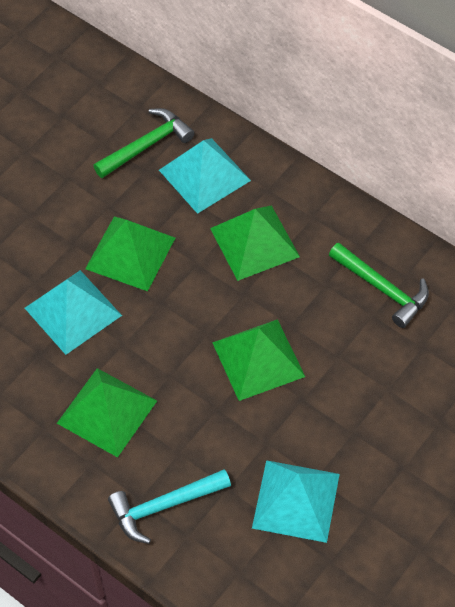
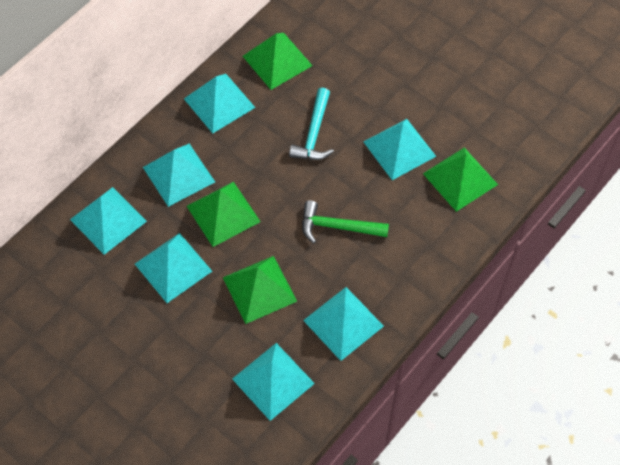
green hammer: [93,108,195,178] [329,243,429,328] = 2 -> [302,201,389,243] = 1
turquoise pyramid: [25,270,122,355] [159,138,251,214] [252,460,340,543] = 3 -> [70,187,147,255] [135,233,212,303] [143,144,215,207] [184,74,255,133] [232,343,315,421] [303,287,384,361] [363,119,436,180] = 7

